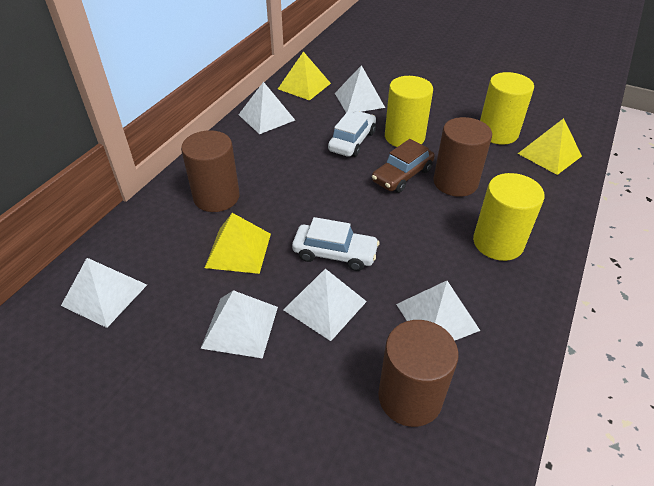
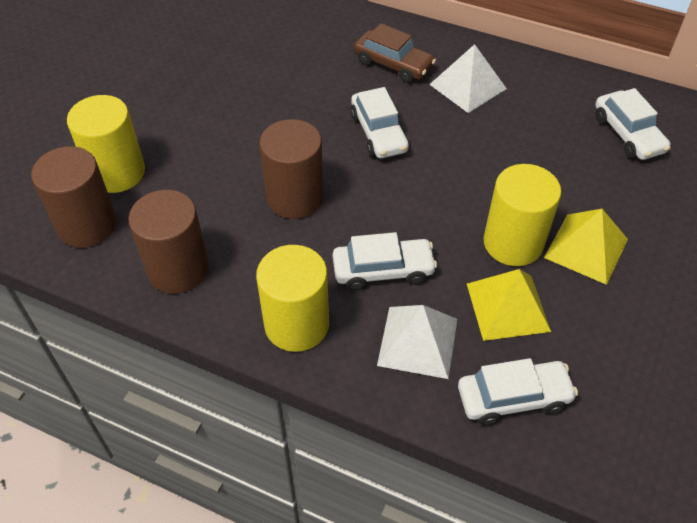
white car: [292,217,380,271] [328,111,376,157] = 2 -> [333,232,437,290] [351,87,409,158] [458,358,578,425] [595,88,671,160] = 4
white pyramid: [61,258,147,328] [201,290,278,358] [238,82,295,134] [283,269,367,341] [335,65,385,113] [396,281,480,341] = 6 -> [377,305,457,379] [429,44,507,113] = 2
yellow pyramid: [205,213,271,274] [278,51,331,101] [518,118,582,175] = 3 -> [467,269,551,341] [544,209,628,285] = 2

